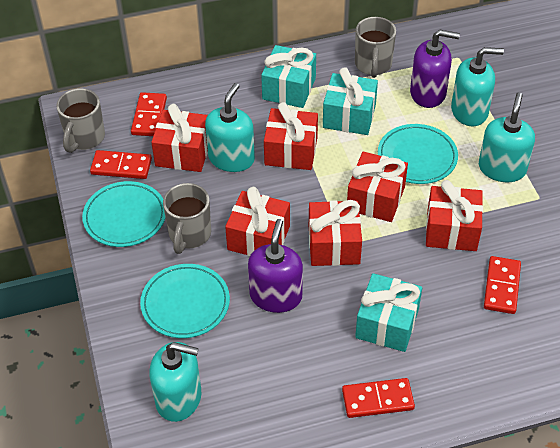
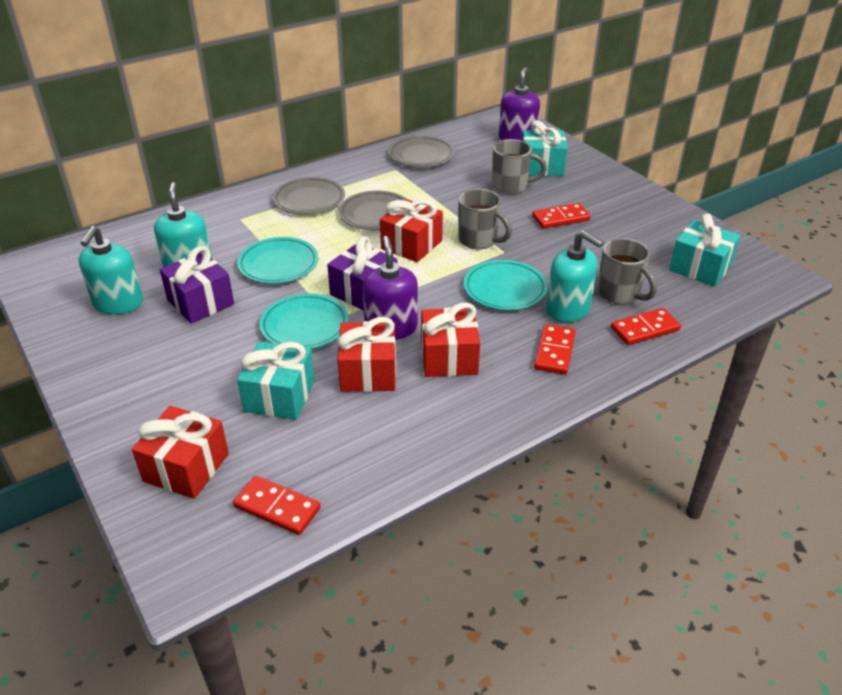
grey plate: none = 0 -> [273,177,345,215] [339,191,407,230] [388,136,455,168] = 3
purple gift: none = 0 -> [160,246,234,324] [327,236,397,310] = 2
red gift: [151,104,208,172] [225,187,290,256] [264,102,318,170] [309,200,362,266] [347,151,408,222] [426,180,483,251] = 6 -> [132,406,229,499] [337,317,396,392] [380,199,443,262] [421,303,480,377] = 4
turquoise soap dispenser: [149,342,201,422] [205,83,255,172] [451,47,504,126] [479,92,535,182] = 4 -> [79,226,143,315] [154,182,212,267] [546,231,604,322] = 3

